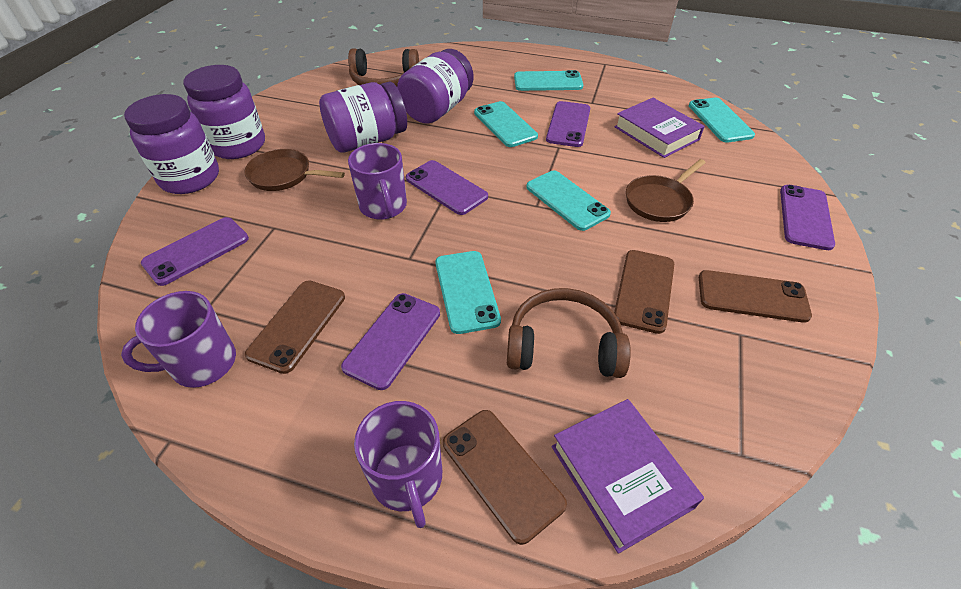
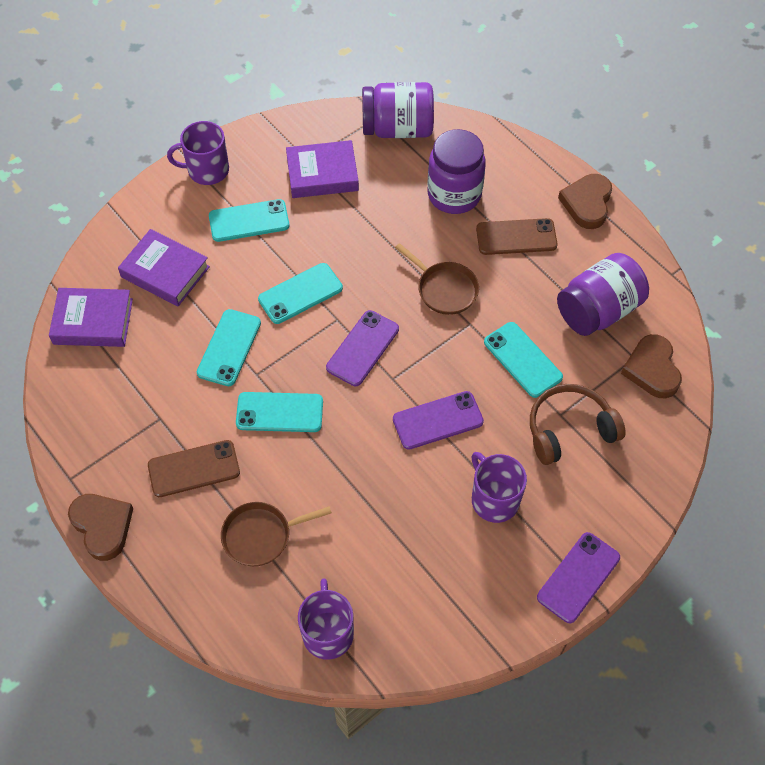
brown headphones: [348,48,419,87] [507,288,631,378] = 2 -> [530,384,626,465] = 1
brown heart: none = 0 -> [68,494,133,561] [558,174,612,229] [621,334,682,398] = 3
brown phone: [245,281,345,374] [443,410,567,545] [614,250,674,334] [699,270,812,323] = 4 -> [148,440,240,497] [476,218,557,255] = 2
purple book: [552,399,704,554] [614,98,705,158] = 2 -> [49,288,133,347] [118,229,210,306] [286,140,359,198] = 3
purple jar: [124,94,219,194] [183,65,265,159] [319,81,407,153] [397,49,474,124] = 4 -> [362,82,434,138] [428,129,486,214] [557,253,649,336] = 3
purple phone: [141,217,249,286] [341,293,440,390] [406,160,488,215] [546,101,590,147] [780,185,835,250] = 5 -> [326,310,399,386] [393,391,484,450] [537,532,620,623] = 3

